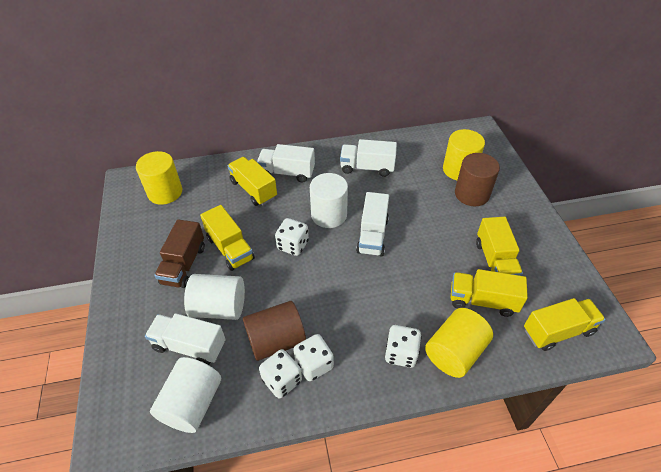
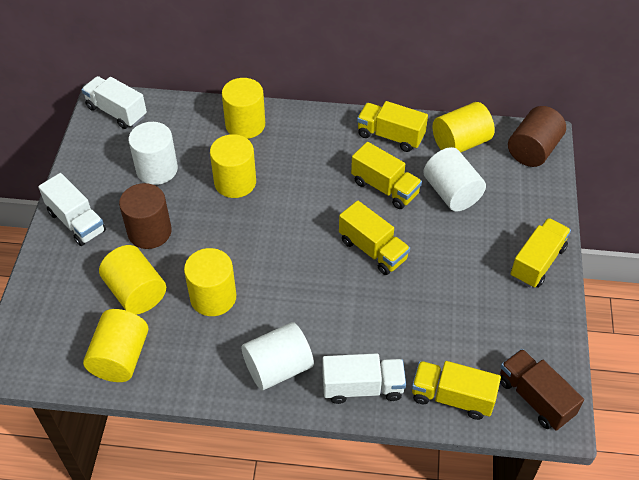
white dice: [259,349,302,399] [275,218,309,256] [293,334,334,381] [385,325,422,368] = 4 -> none = 0
white truck: [145,313,225,365] [257,144,315,183] [340,139,397,177] [356,192,389,256] = 4 -> [38,173,106,246] [82,76,147,129] [323,353,406,404] = 3
yellow cylinder: [136,151,182,205] [425,308,493,378] [443,129,485,180] = 3 -> [83,309,149,382] [99,245,166,314] [184,248,236,316] [210,134,256,198] [222,78,265,139] [433,102,495,152] = 6

